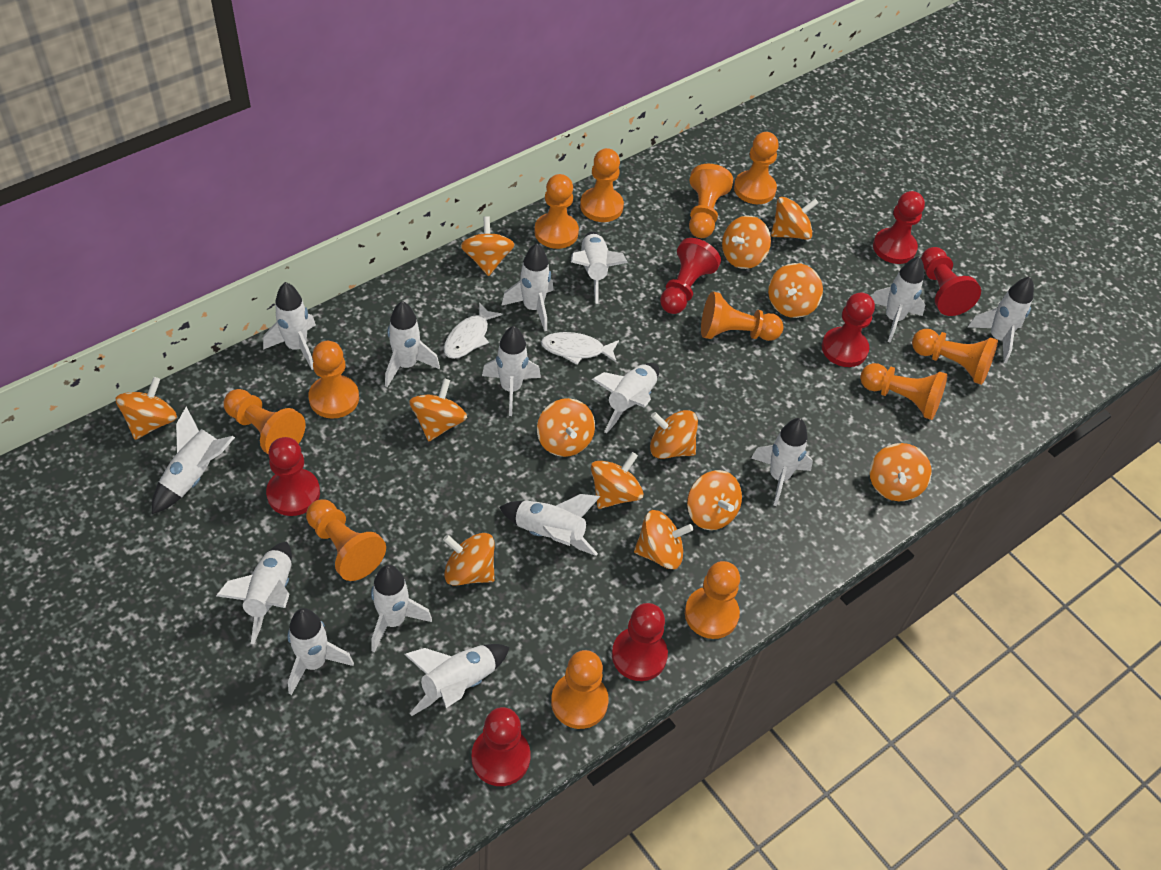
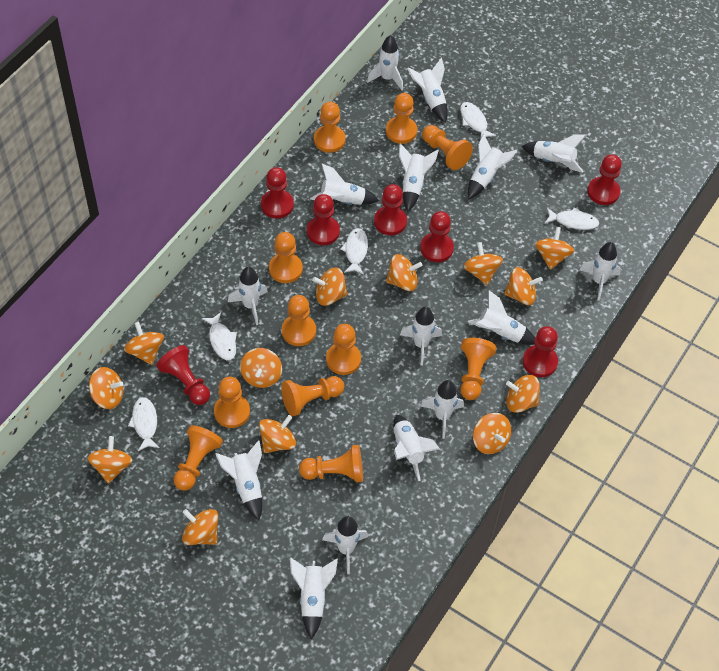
orange pawn: [224,389,306,454] [306,499,386,581] [308,341,359,419] [534,174,579,249] [551,650,609,729] [580,148,624,222] [685,561,740,639] [689,164,733,238] [701,292,783,341] [734,132,779,204] [860,363,948,420] [912,329,998,385] = 12 -> [174,425,223,491] [214,377,250,428] [269,232,303,283] [281,376,344,416] [282,295,316,346] [299,445,363,482] [314,102,346,153] [326,324,361,375] [386,93,417,144] [422,125,473,170] [460,338,497,400] = 11
white fish: [444,302,502,359] [541,332,619,365] = 2 -> [128,397,160,451] [202,312,237,360] [340,228,368,274] [460,102,496,139] [545,207,599,230] = 5

